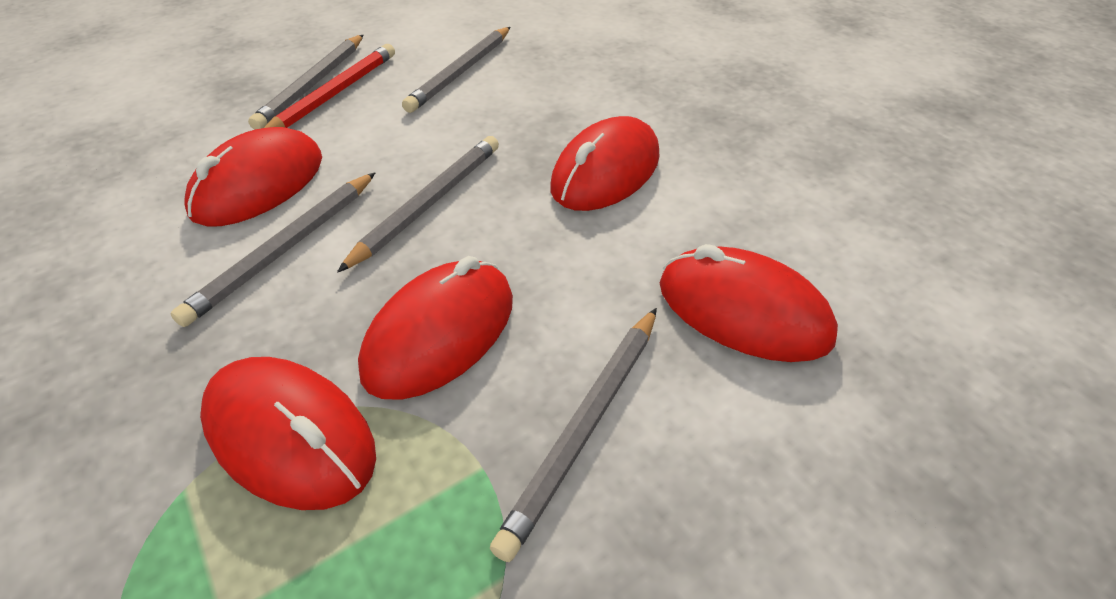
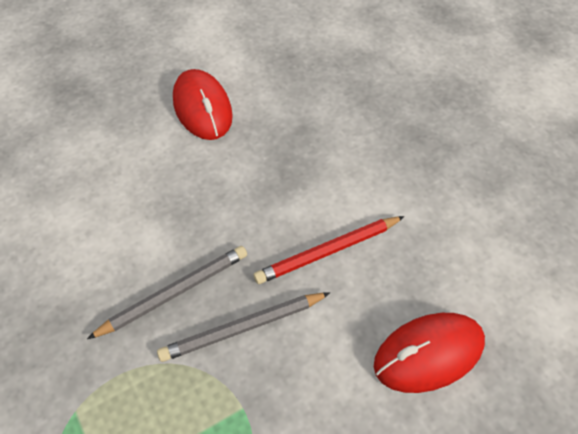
grey pencil: [171,172,375,327] [248,35,363,130] [337,136,499,273] [402,27,510,113] [490,308,657,562] = 5 -> [87,246,247,339] [157,292,330,362] = 2
red mouse: [185,127,322,226] [200,357,376,510] [358,256,513,400] [550,116,659,211] [660,244,838,362] = 5 -> [173,69,233,140] [374,313,485,393] = 2

